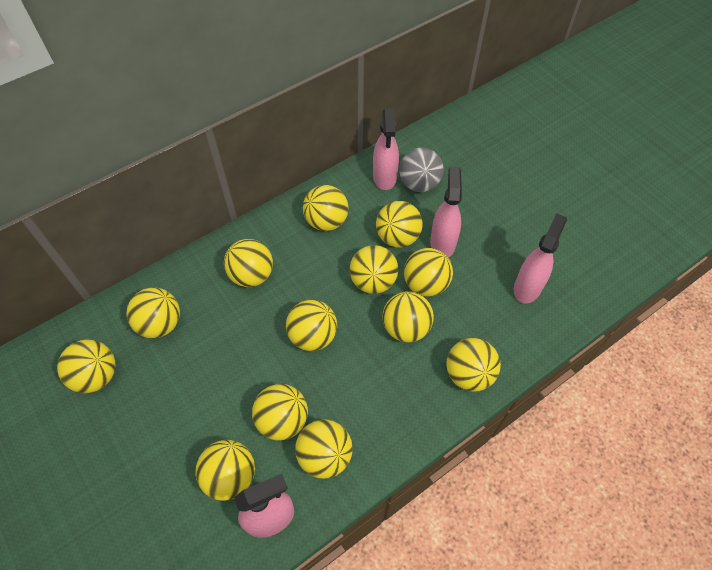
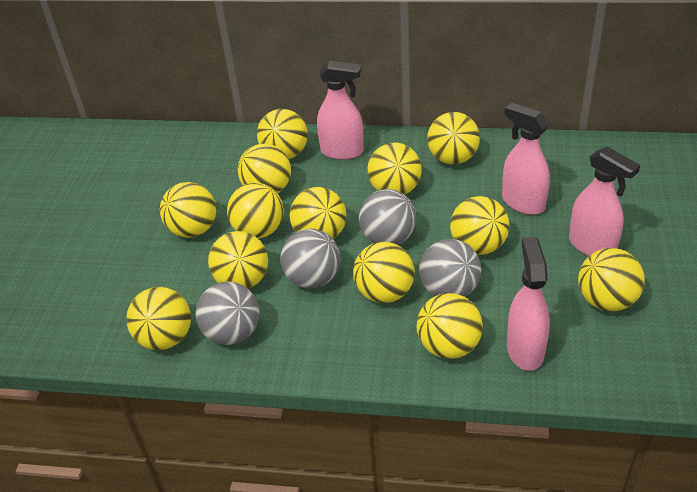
grey ball: [399,147,444,192] = 1 -> [196,281,259,345] [280,229,340,288] [359,189,416,245] [419,239,481,297] = 4

